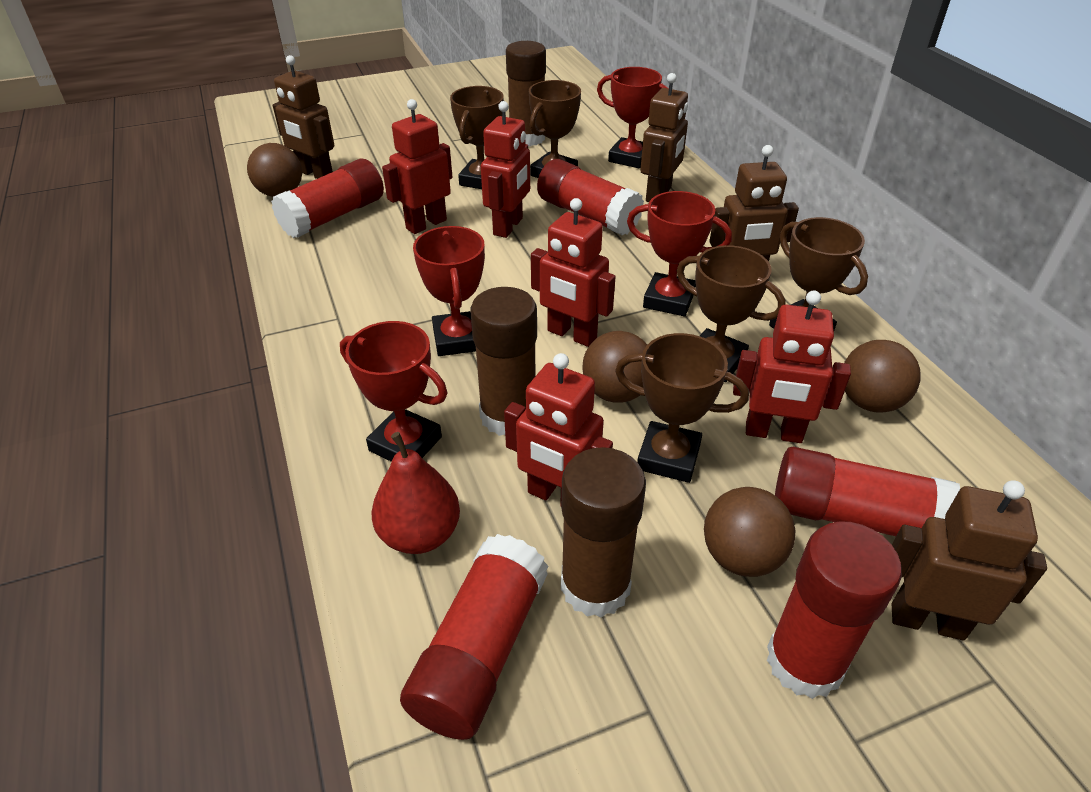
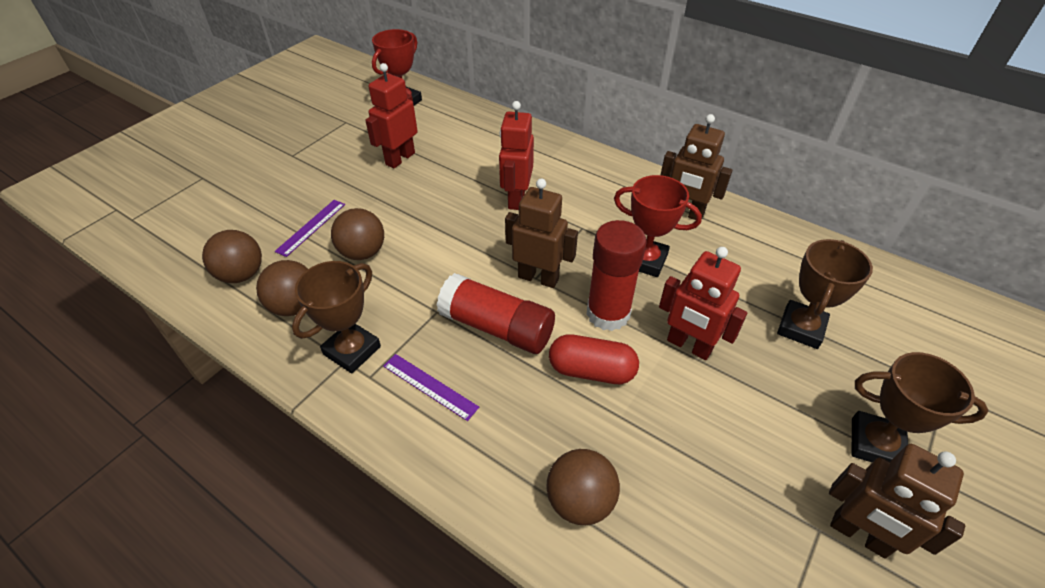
brown glue stick: [471,287,537,436] [506,41,546,146] [561,447,646,618] = 3 -> none = 0
brown robot: [273,55,334,179] [640,73,688,202] [710,145,799,262] [892,480,1047,640] = 4 -> [505,179,578,288] [661,114,732,220] [829,444,965,558] = 3
brown trophy: [450,86,504,189] [529,80,581,178] [615,333,749,483] [677,245,786,382] [769,217,868,330] = 5 -> [292,261,381,374] [777,239,873,349] [852,352,988,463] = 3
purple ruler: none = 0 -> [275,200,345,257] [383,354,479,421] = 2
red capsule: none = 0 -> [549,334,639,384] = 1
red glue stick: [271,159,384,238] [400,534,548,740] [537,159,644,235] [767,521,902,699] [775,447,960,536] = 5 -> [436,273,555,354] [586,220,647,331] = 2
red pear: [371,432,460,554] = 1 -> none = 0
red robot: [382,99,453,234] [481,101,530,238] [504,353,613,506] [531,198,616,347] [733,290,851,443] = 5 -> [365,63,418,168] [499,101,534,210] [659,247,747,360] = 3
red trophy: [340,321,447,462] [413,226,485,356] [597,67,669,168] [627,191,732,316] = 4 -> [372,29,422,106] [614,175,702,277] = 2

